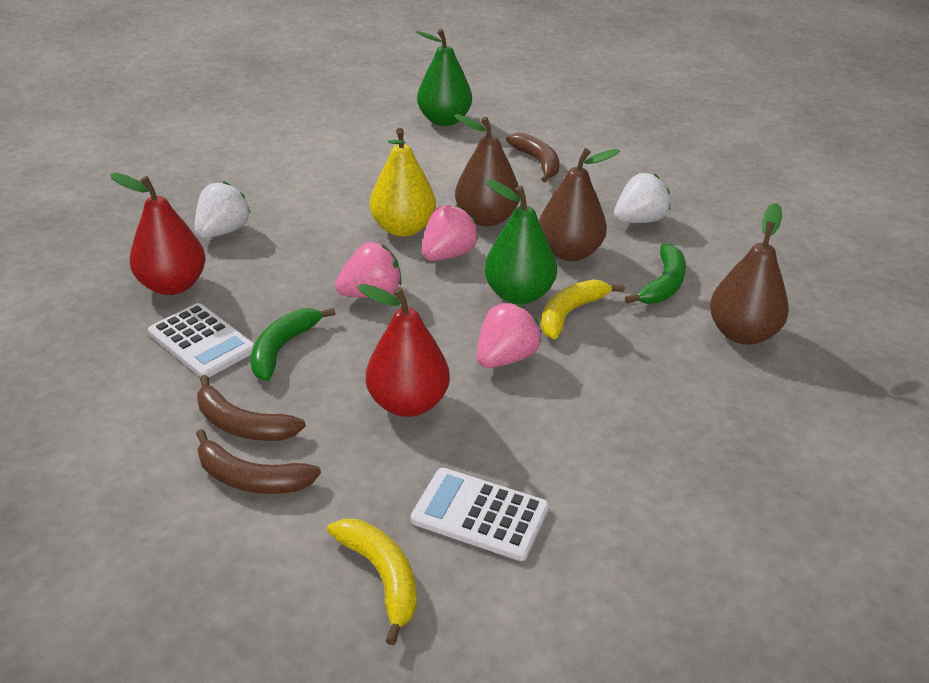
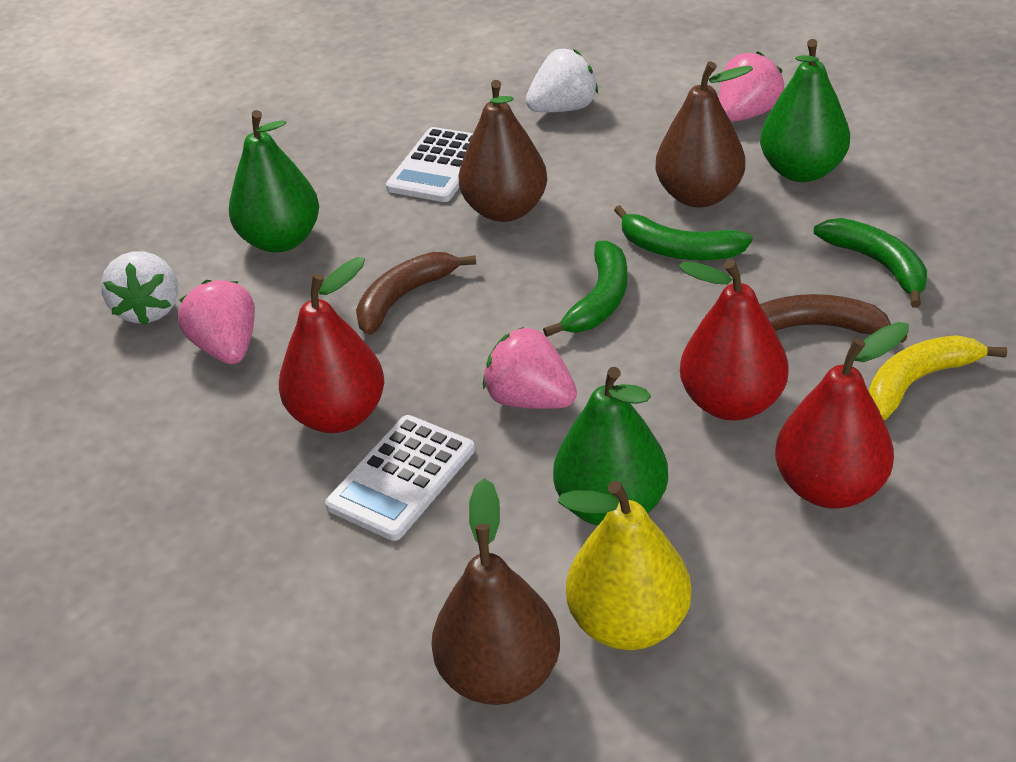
brown banana: [196,429,321,494] [197,375,306,441] [506,133,559,182] = 3 -> [356,252,476,335] [760,294,908,343] = 2
green banana: [251,308,335,381] [625,244,686,304] = 2 -> [543,241,627,337] [614,205,753,260] [814,218,927,308] = 3
green pear: [416,29,472,126] [484,179,557,304] = 2 -> [229,110,319,252] [553,367,668,526] [760,39,850,182] = 3
red pear: [110,173,205,295] [357,284,450,417] = 2 -> [279,257,384,433] [679,259,789,421] [775,322,909,509] = 3
yellow banana: [327,519,417,645] [541,279,624,339] = 2 -> [869,335,1007,420] = 1

